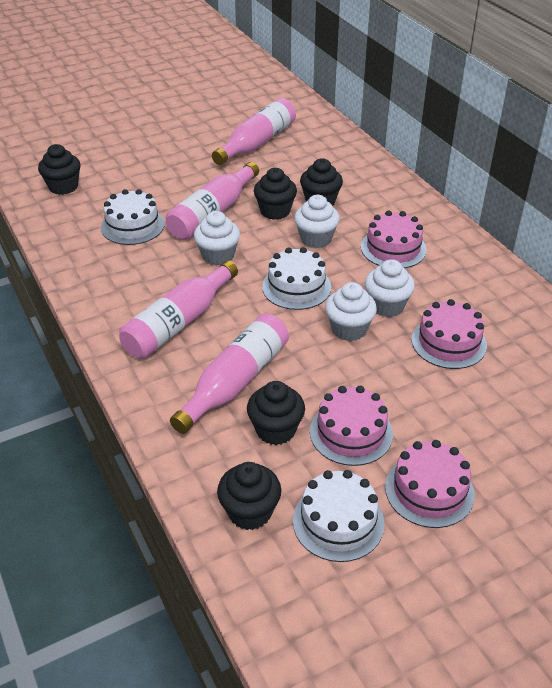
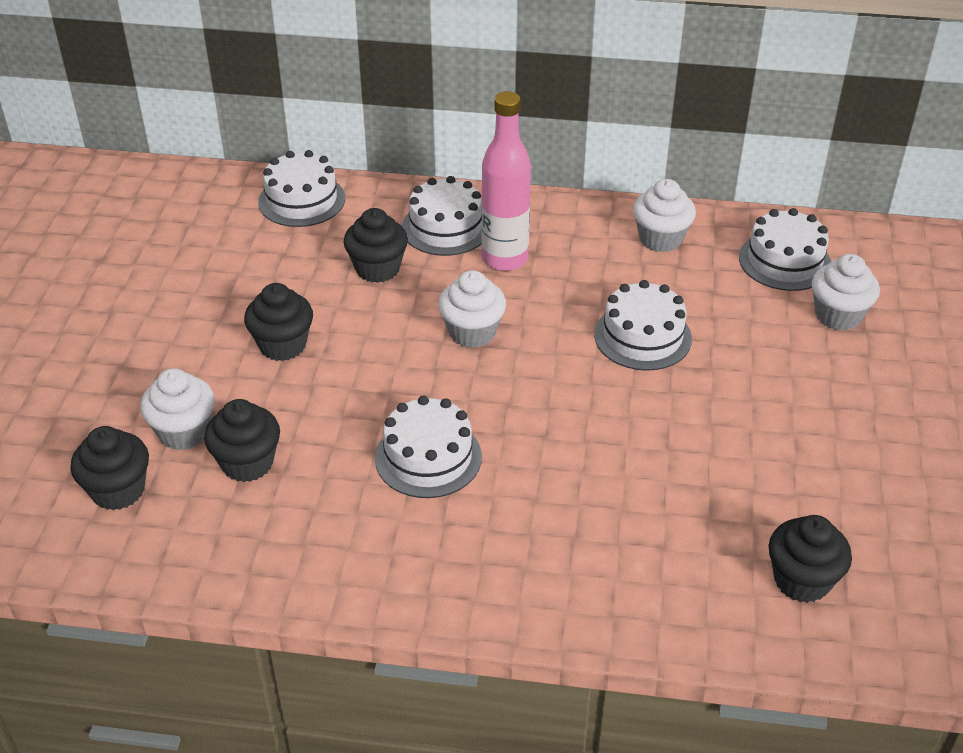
pink bottle: [119,260,238,359] [166,162,259,240] [170,314,289,434] [212,98,296,165] = 4 -> [481,91,531,271] = 1
pink cake: [310,386,393,466] [361,210,427,268] [385,440,475,528] [412,299,487,369] = 4 -> none = 0
white cake: [101,189,165,245] [262,247,331,310] [293,470,384,562] = 3 -> [258,150,345,227] [375,396,482,498] [402,176,482,256] [594,280,692,371] [739,208,831,291] = 5

